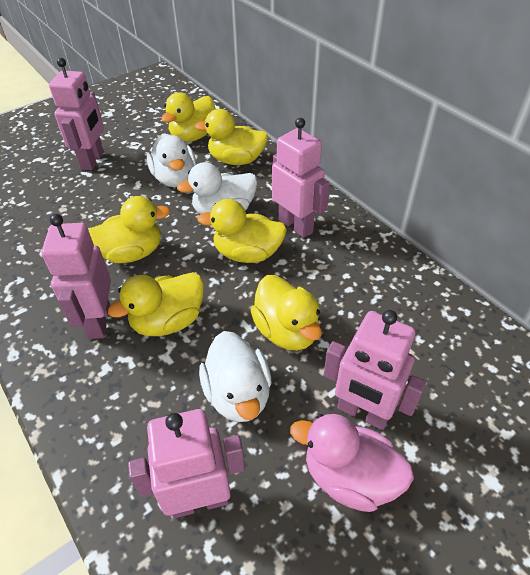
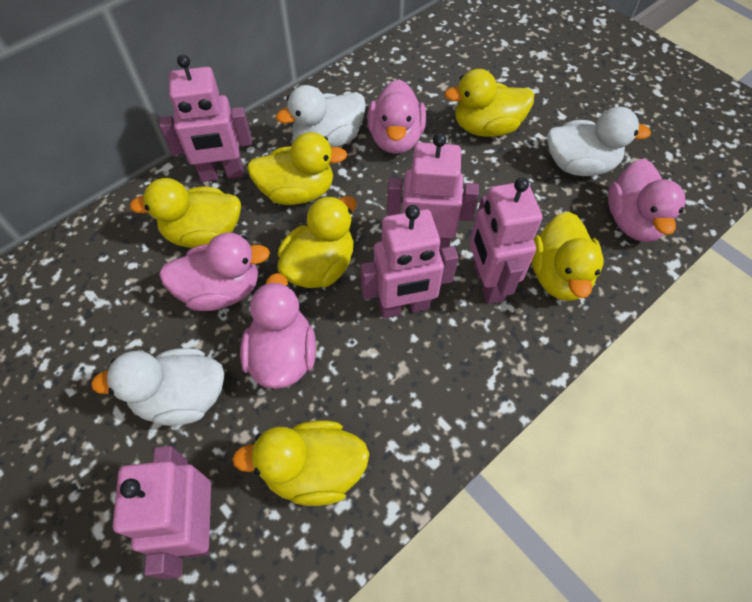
pink duck: [290,414,414,512] = 1 -> [159,233,270,311] [240,273,316,389] [367,79,426,154] [608,159,686,242] = 4

